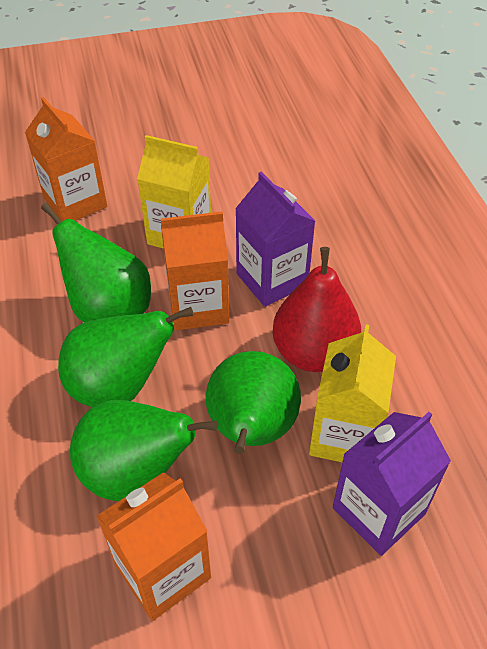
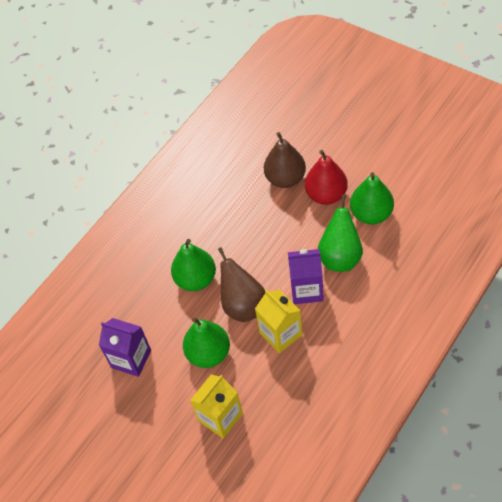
brown pear: none = 0 -> [218,247,265,322] [264,132,306,188] = 2
orange carton: [25,97,107,221] [97,472,211,621] [161,211,229,330] = 3 -> none = 0

